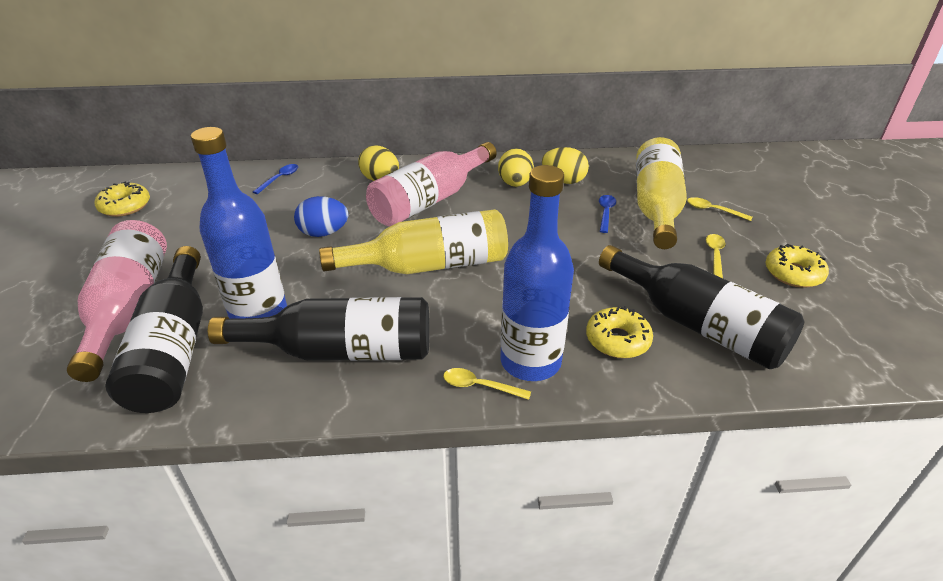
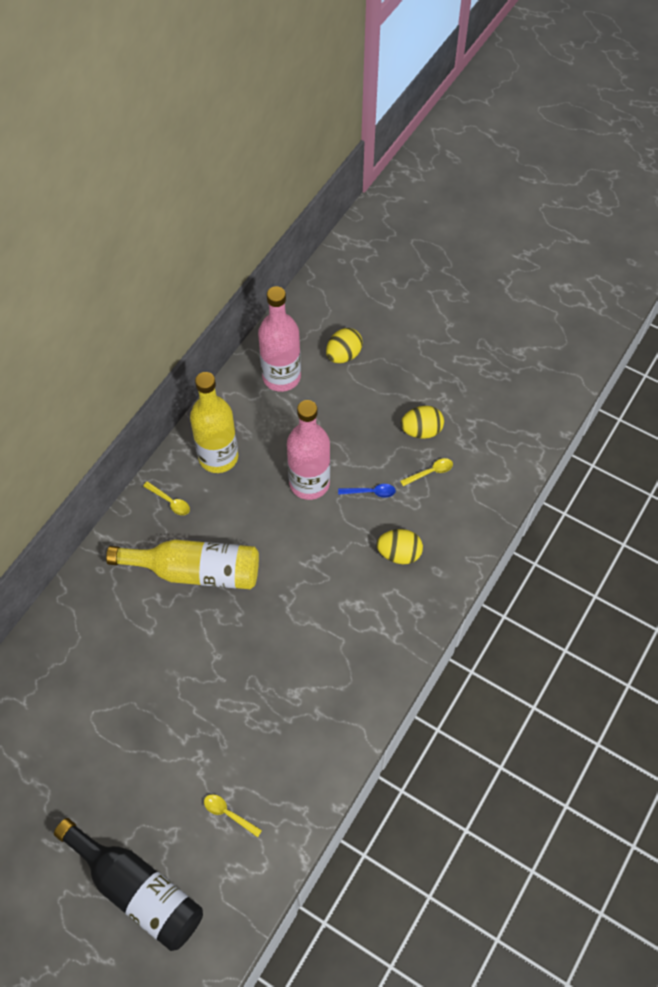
black bottle: [106,246,203,413] [208,297,430,361] [599,245,804,369] = 3 -> [54,818,203,951] = 1
blue bottle: [191,127,287,319] [500,165,574,381] = 2 -> none = 0
blue egg: [294,196,348,237] = 1 -> none = 0
blue spoon: [253,164,298,194] [599,195,616,233] = 2 -> [338,484,396,498] = 1
yellow donut: [95,181,150,217] [586,306,653,358] [765,244,829,288] = 3 -> none = 0

